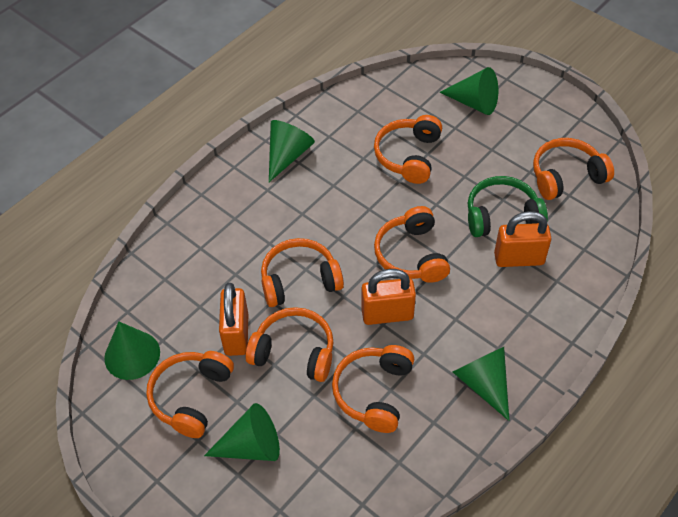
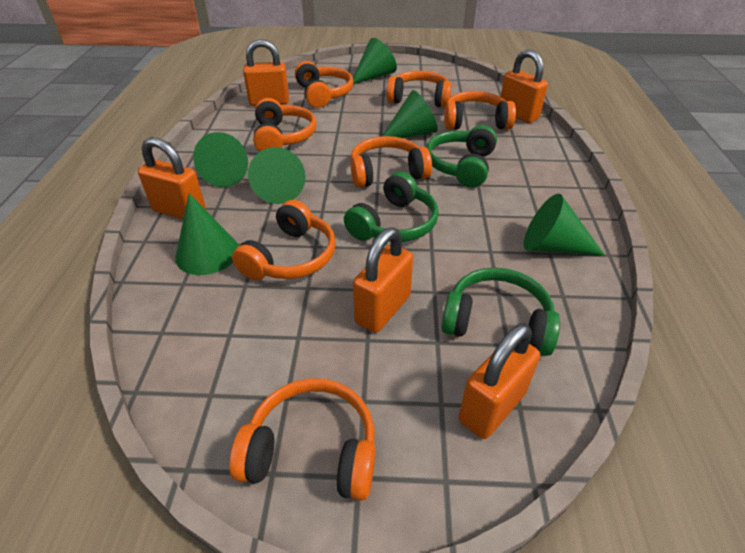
green cone: [104,321,160,380] [204,403,280,461] [269,120,315,182] [439,67,498,115] [453,347,509,421] = 5 -> [175,193,239,275] [193,132,248,187] [248,147,306,204] [353,38,397,84] [382,90,438,138] [524,194,605,256] = 6
green headphones: [468,176,548,237] = 1 -> [344,172,439,242] [426,125,497,187] [441,267,560,356] = 3
orange padlock: [219,283,248,356] [361,269,416,325] [494,211,552,267] = 3 -> [138,137,206,219] [243,39,289,106] [353,228,413,333] [459,324,540,439] [501,50,548,123] = 5

